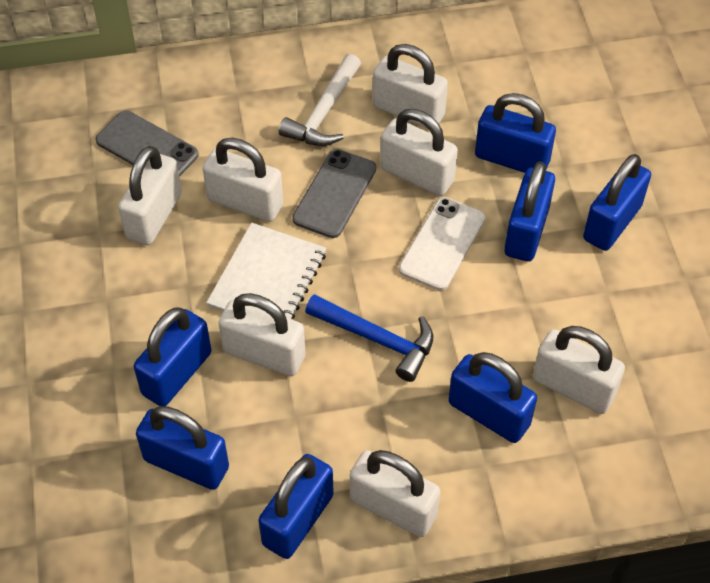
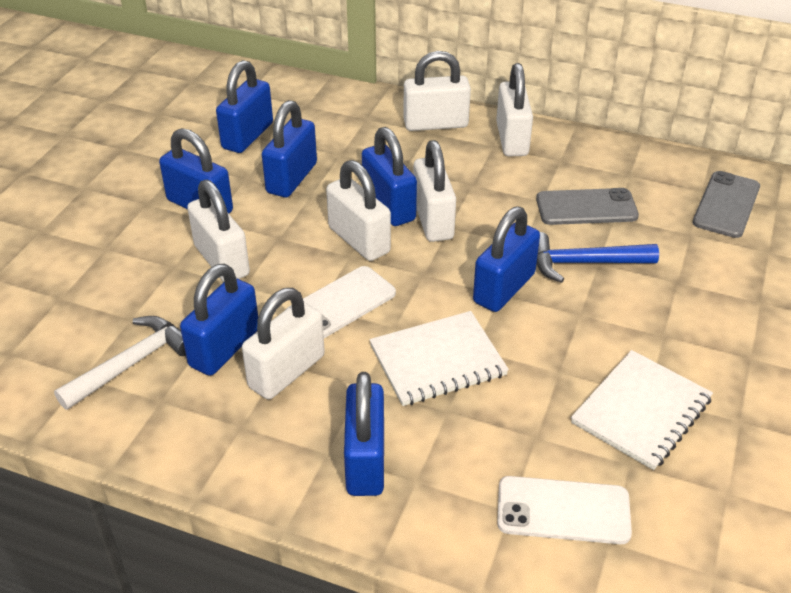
white notebook: [206,223,326,319] = 1 -> [370,311,509,406] [571,350,713,470] = 2
white padlock: [118,146,182,245] [203,138,283,222] [219,293,305,376] [350,450,441,537] [373,44,448,128] [380,109,458,196] [533,326,625,414] = 7 -> [187,180,250,282] [242,288,325,399] [326,160,391,261] [403,51,471,131] [413,140,456,242] [496,63,533,156] = 6
white phone: [399,197,485,291] = 1 -> [286,266,396,338] [497,476,632,544] = 2

